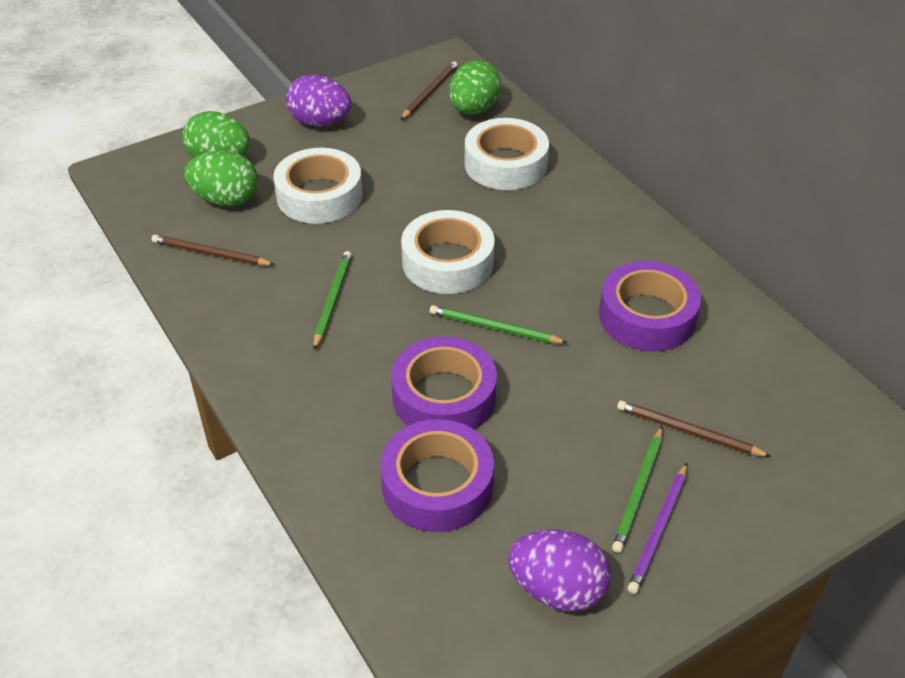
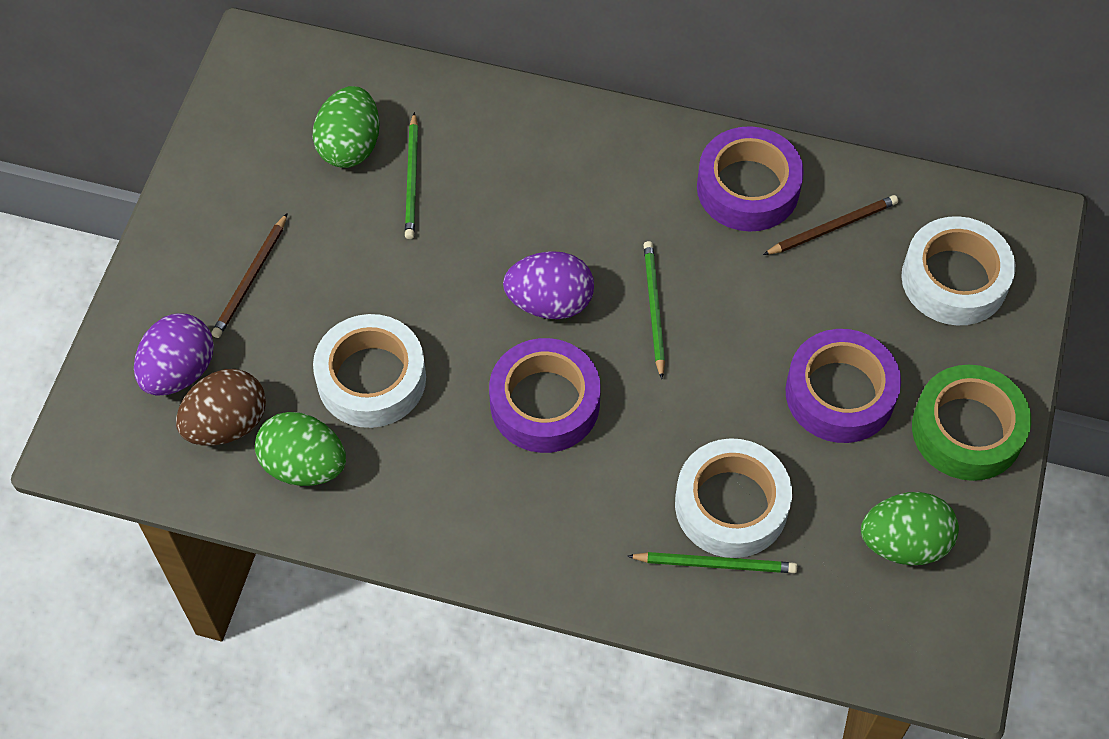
brown egg: none = 0 -> [176,369,266,446] = 1
brown pencil: [152,235,275,265] [401,61,458,120] [617,401,771,457] = 3 -> [211,213,287,338] [763,195,898,255] = 2
green tape: none = 0 -> [912,365,1031,481] = 1
purple pencil: [628,463,687,594] = 1 -> none = 0

